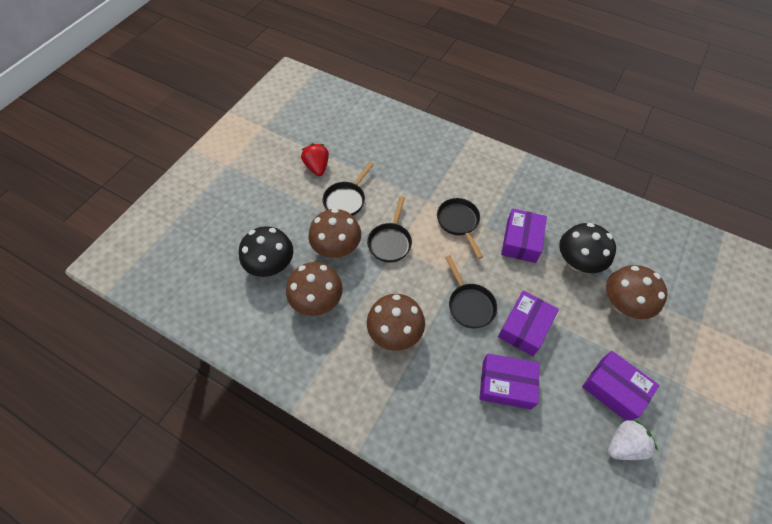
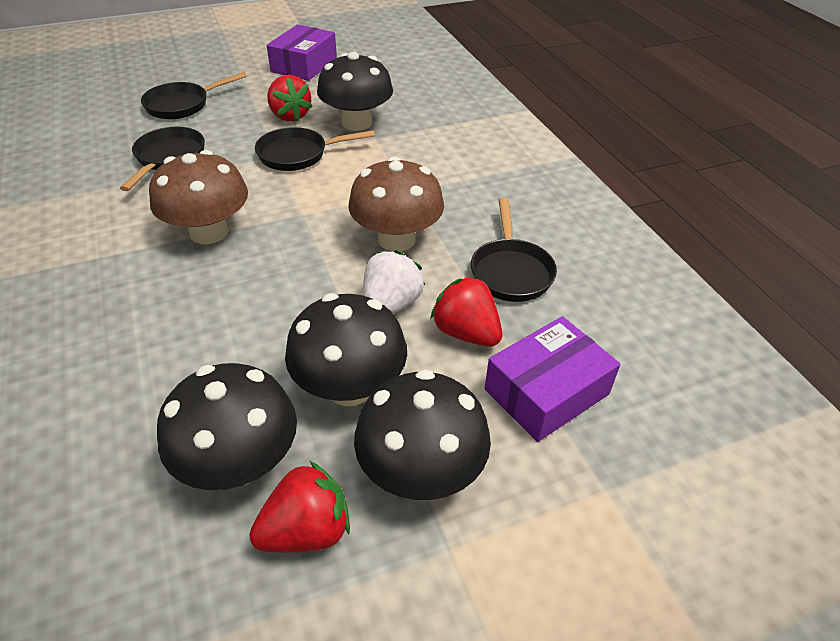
black mushroom: [239,226,293,277] [559,223,616,273] = 2 -> [157,363,297,490] [285,293,407,406] [317,52,393,131] [354,369,491,500] = 4
brown mushroom: [286,262,343,316] [309,209,361,258] [367,294,425,351] [606,265,668,319] = 4 -> [149,150,248,244] [348,156,444,252] = 2
purple box: [479,353,540,409] [498,291,559,356] [501,209,547,263] [582,351,659,421] = 4 -> [267,24,337,81] [485,316,620,442] = 2
red strawberry: [301,143,329,176] = 1 -> [249,461,350,553] [267,75,313,122] [430,276,502,347] = 3

